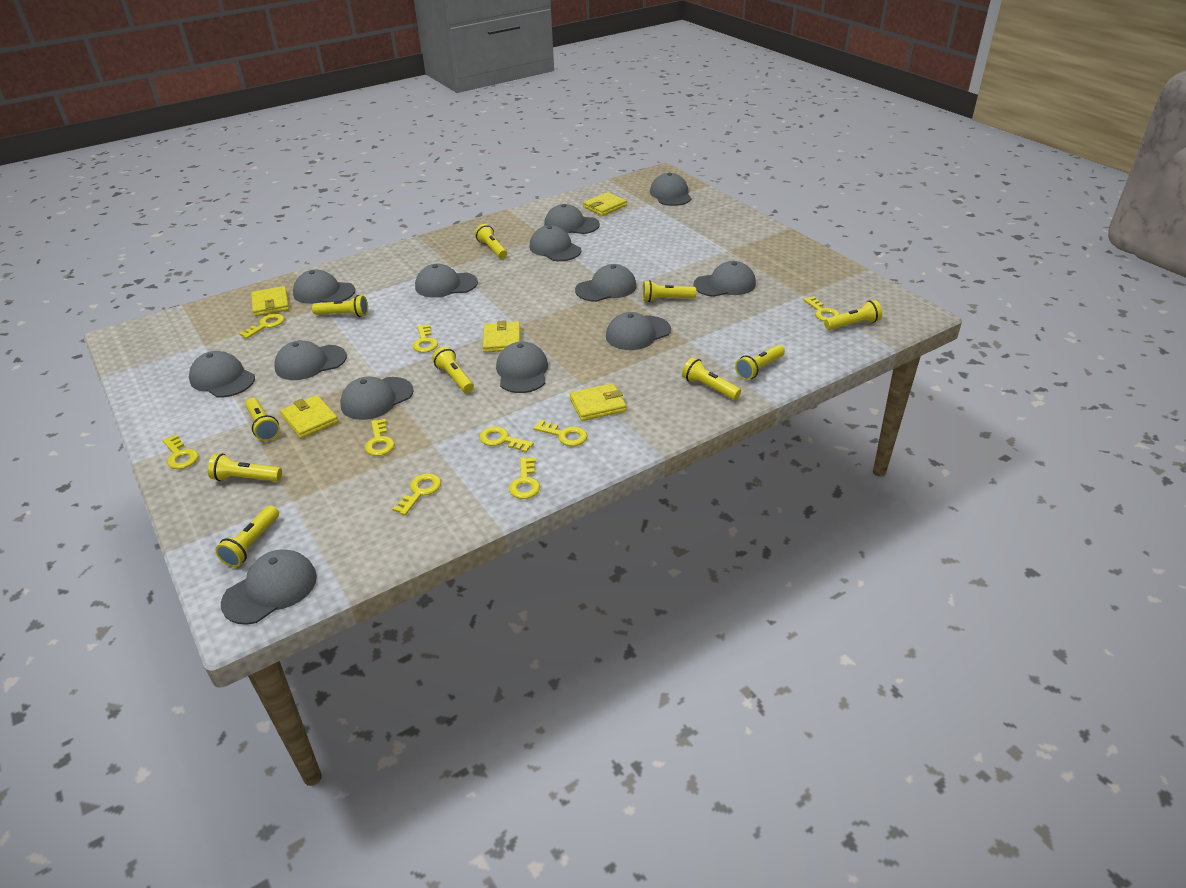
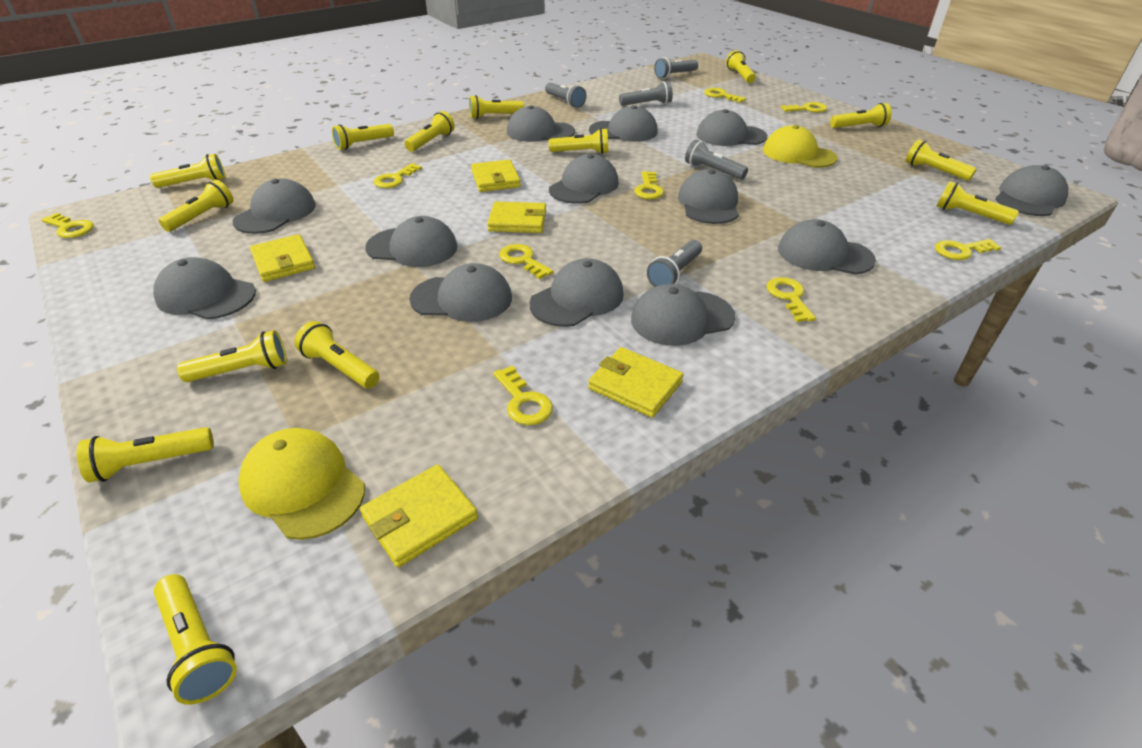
grey flashlight: none = 0 -> [545,83,587,108] [619,81,673,106] [647,240,702,287] [654,57,698,79] [685,140,748,180] = 5
yellow cap: none = 0 -> [238,428,365,540] [763,125,838,168] = 2
yellow flashlight: [208,454,282,481] [215,506,279,567] [245,398,280,441] [312,295,368,317] [432,347,474,393] [475,224,507,259] [642,280,696,302] [682,357,741,400] [735,345,785,380] [824,300,882,330] = 10 -> [77,427,214,483] [150,154,225,188] [153,574,237,705] [158,180,233,232] [177,330,287,382] [294,321,380,389] [332,124,394,150] [405,111,455,152] [469,95,524,119] [549,128,609,154] [726,50,756,83] [830,103,891,128] [905,139,977,181] [936,181,1019,225] = 14

